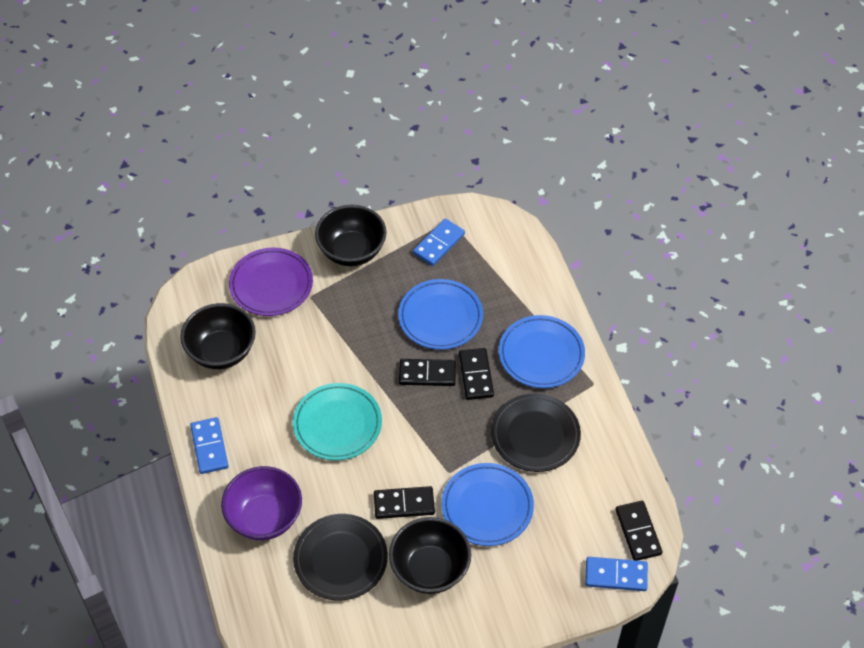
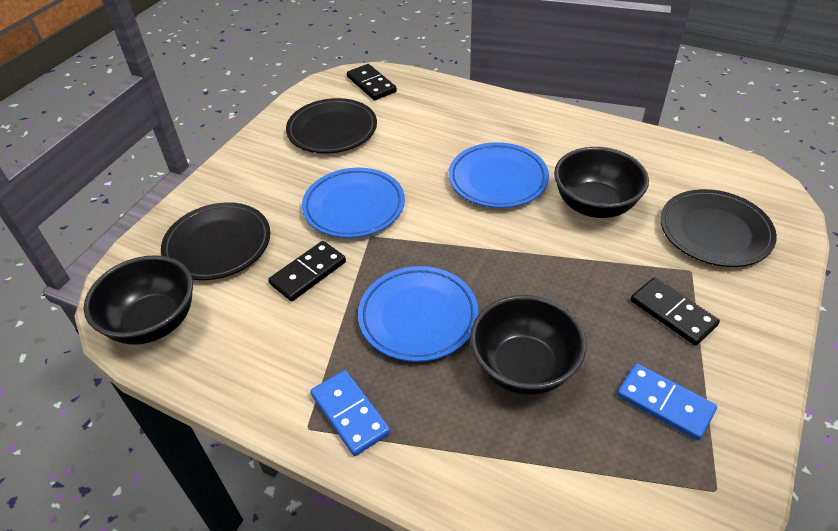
black domino: [374,486,435,519] [399,359,456,386] [459,348,494,400] [616,501,662,561] = 4 -> [268,241,346,301] [347,64,397,100] [631,277,720,346] = 3
black plate: [293,514,388,601] [491,394,581,472] = 2 -> [161,202,270,280] [286,98,377,154] [660,189,777,267] = 3
blue domino: [190,417,229,474] [413,219,465,266] [585,557,648,591] = 3 -> [310,370,391,456] [617,364,717,441] = 2
purple bowl: [221,466,302,540] = 1 -> none = 0
purple plate: [229,248,313,316] = 1 -> none = 0
turquoise plate: [293,383,382,461] = 1 -> none = 0

